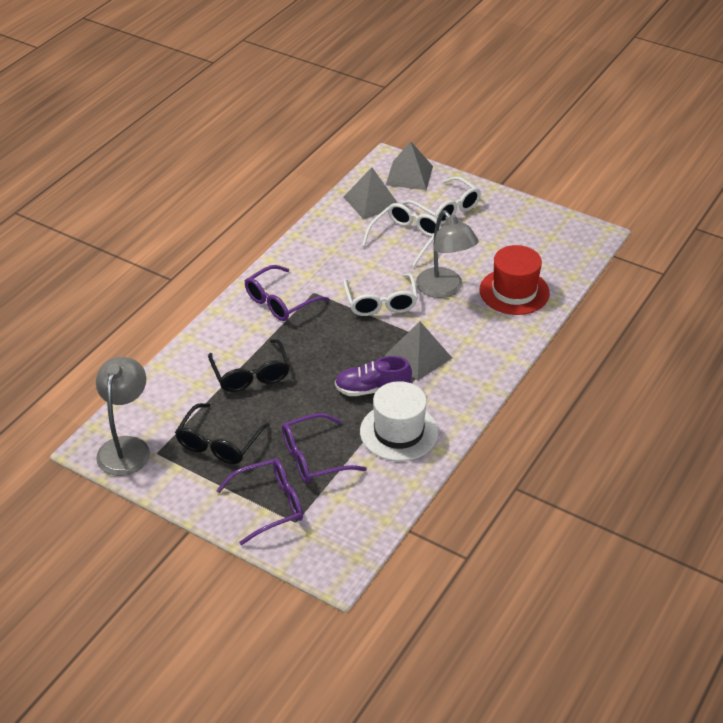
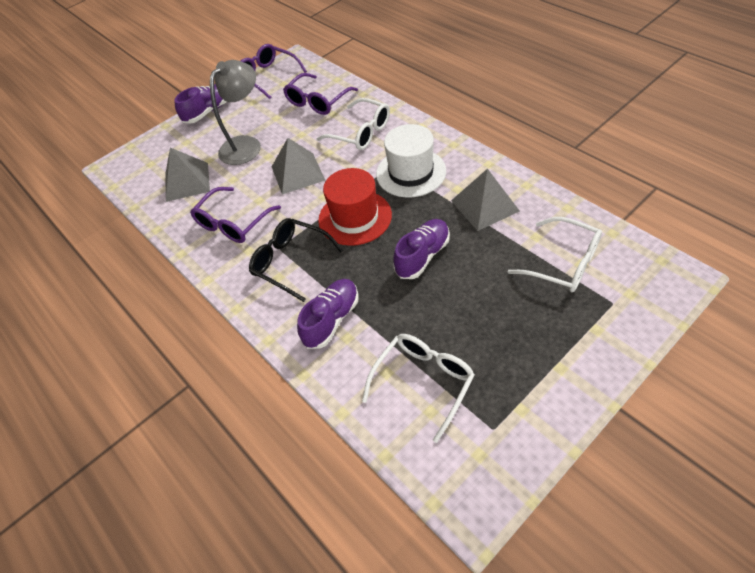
black glasses: [175,403,270,464] [208,339,290,392] = 2 -> [249,218,343,302] = 1
grey lamp: [96,357,150,476] [416,210,478,298] = 2 -> [210,60,261,165] = 1
purple shoe: [335,356,412,396] = 1 -> [174,84,227,123] [297,279,359,349] [394,219,450,279] = 3

